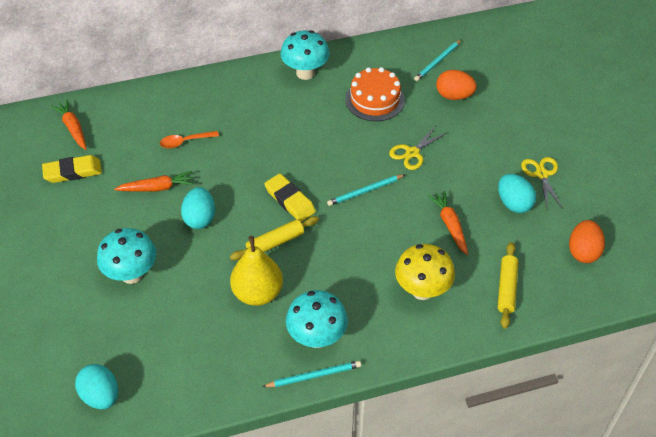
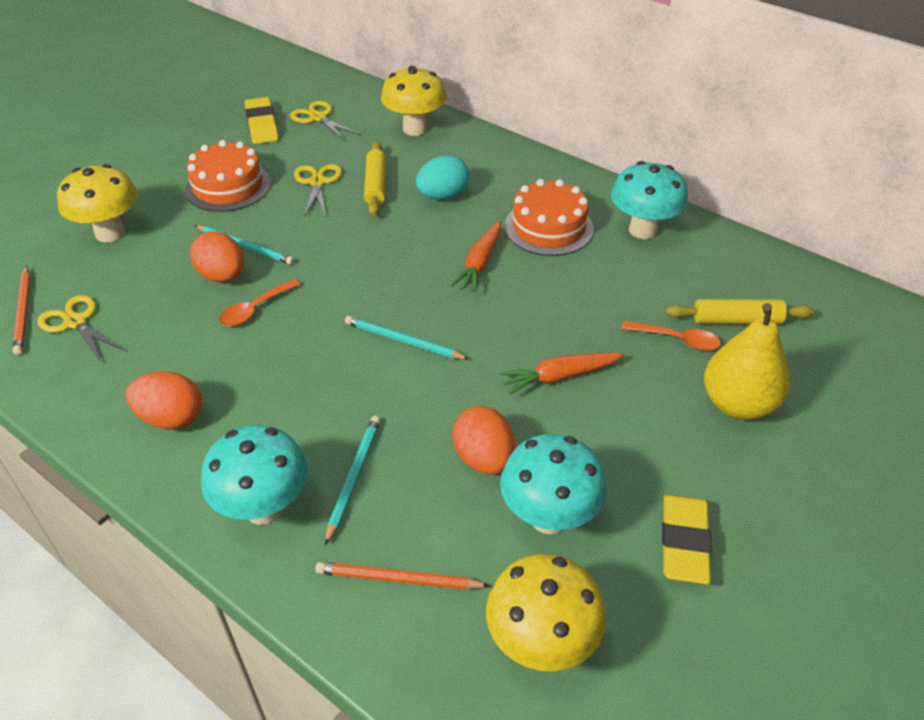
orange cake: [345,67,405,121] = 1 -> [185,140,271,212] [504,179,594,256] = 2
orange carrot: [51,100,87,150] [114,171,194,192] [428,191,468,255] = 3 -> [450,220,501,292] [499,353,625,395] = 2
orange egg: [436,70,477,100] [569,220,605,263] = 2 -> [126,372,202,429] [190,231,244,282] [452,406,515,474] = 3
orange pencil: none = 0 -> [13,266,30,355] [316,562,490,590] = 2
orange spoon: [160,131,219,149] = 1 -> [219,278,300,326] [621,321,721,351] = 2
turquoise egg: [75,364,118,409] [181,187,215,229] [498,174,536,213] = 3 -> [416,155,470,200] = 1
yellow mushroom: [395,244,455,300] = 1 -> [57,164,138,242] [381,66,447,136] [486,554,606,671] = 3
yellow scissors: [389,127,448,170] [521,157,563,209] = 2 -> [37,295,125,362] [290,101,360,141] [294,164,342,217] = 3

